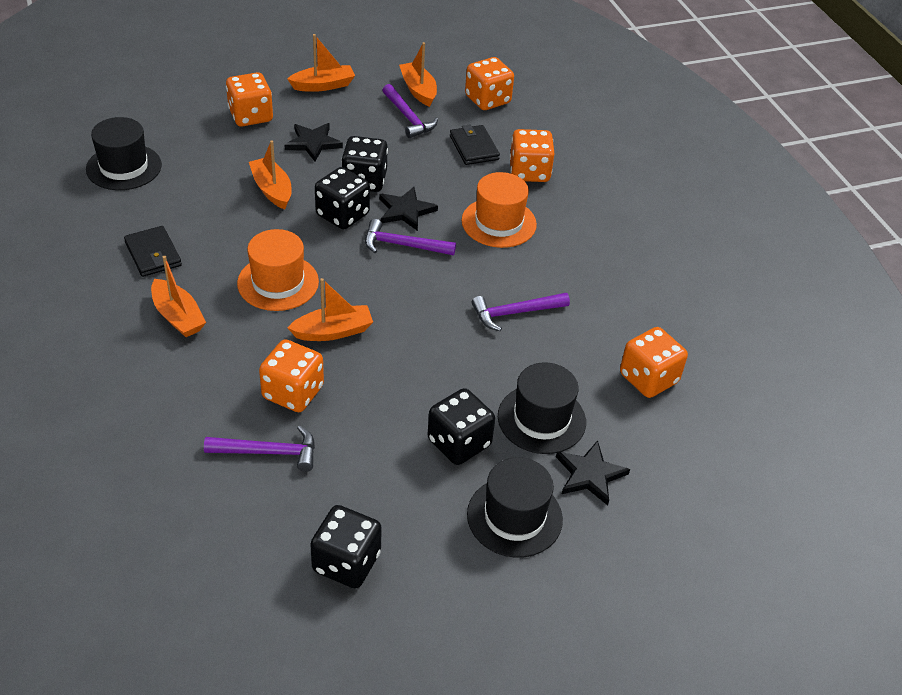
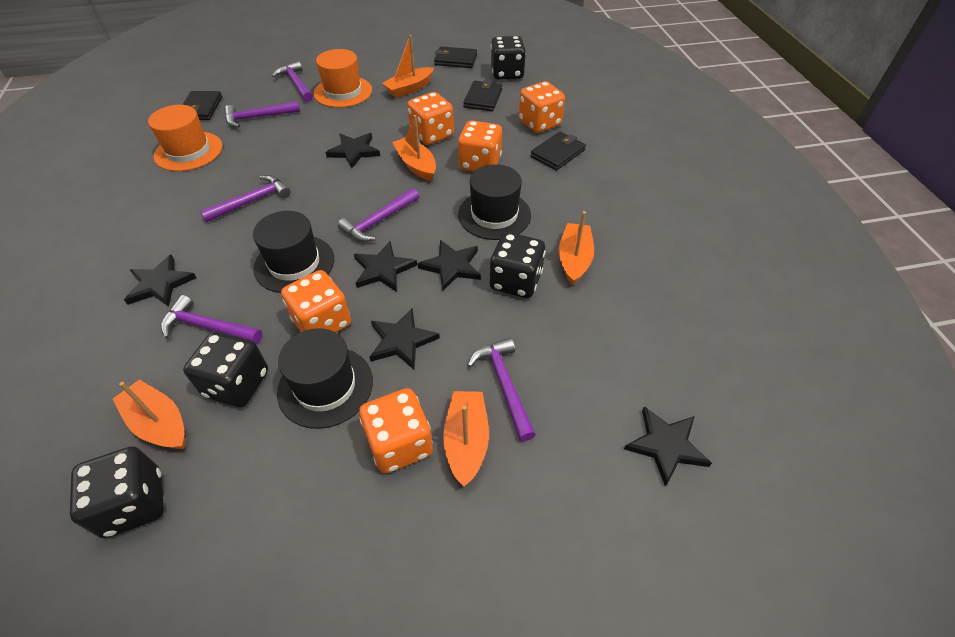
black star: [285,123,343,161] [379,187,438,231] [556,440,630,505] = 3 -> [124,255,196,307] [326,133,380,168] [354,241,417,292] [370,308,440,369] [418,240,481,291] [624,406,712,486] = 6
black wallet: [124,226,182,277] [450,124,500,165] = 2 -> [182,91,222,120] [434,46,477,68] [463,80,502,111] [531,132,586,171] = 4
purple hammer: [204,426,315,472] [365,219,456,256] [382,84,438,138] [471,293,570,331] = 4 -> [161,295,262,344] [200,175,291,222] [224,101,300,128] [272,61,313,102] [338,188,419,242] [468,338,536,441] = 6

